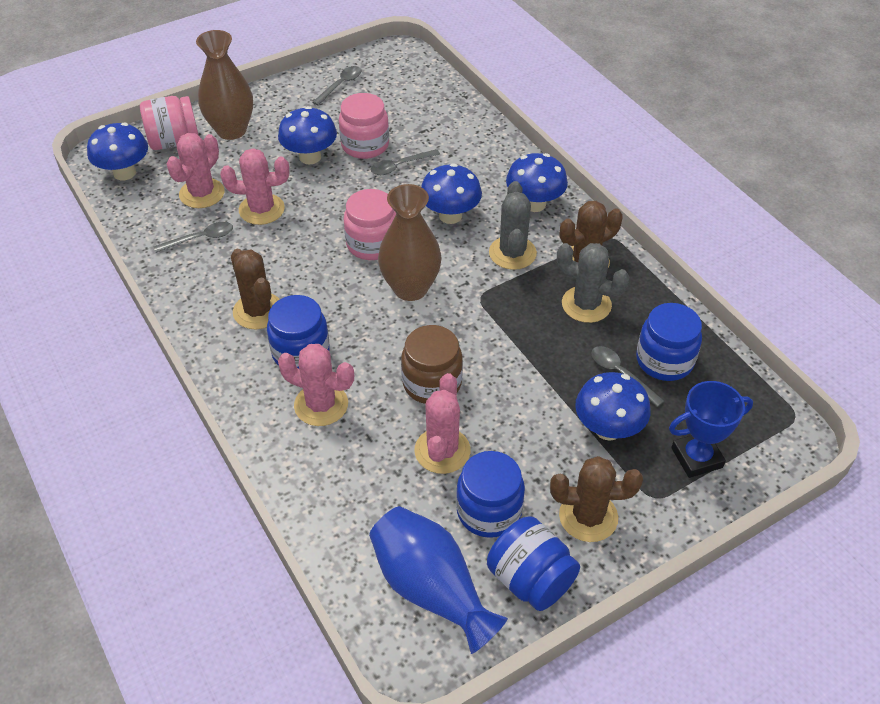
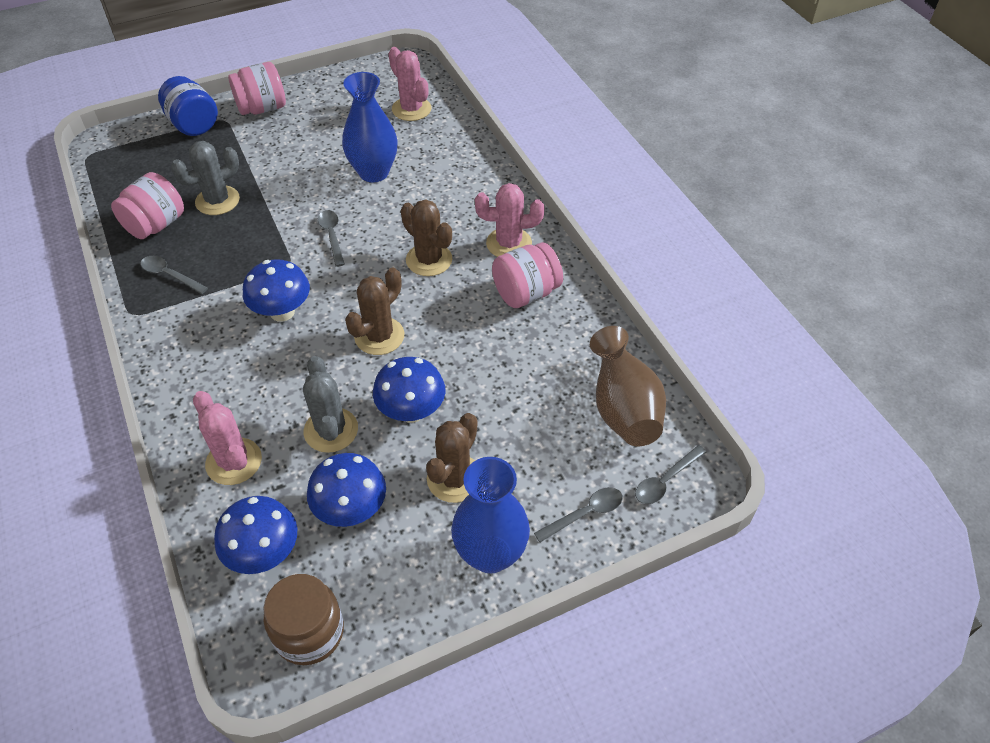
blue jar: [267,295,329,368] [456,451,525,538] [487,516,580,611] [636,303,702,381] = 4 -> [158,76,218,136] = 1
blue mushroom: [87,123,148,180] [278,106,337,165] [421,163,482,224] [506,153,568,212] [575,372,651,441] = 5 -> [214,496,297,574] [243,259,310,322] [307,453,386,527] [373,357,446,423] = 4
blue trophy: [669,381,753,478] = 1 -> none = 0
blue vase: [369,506,508,654] = 1 -> [342,72,398,182] [451,457,530,574] = 2
brown vase: [196,30,253,140] [378,184,442,301] = 2 -> [590,326,666,446] = 1
pink cactus: [167,133,225,208] [220,148,289,225] [278,344,354,426] [414,373,471,474] = 4 -> [193,391,262,485] [388,47,431,121] [475,183,544,257] = 3

